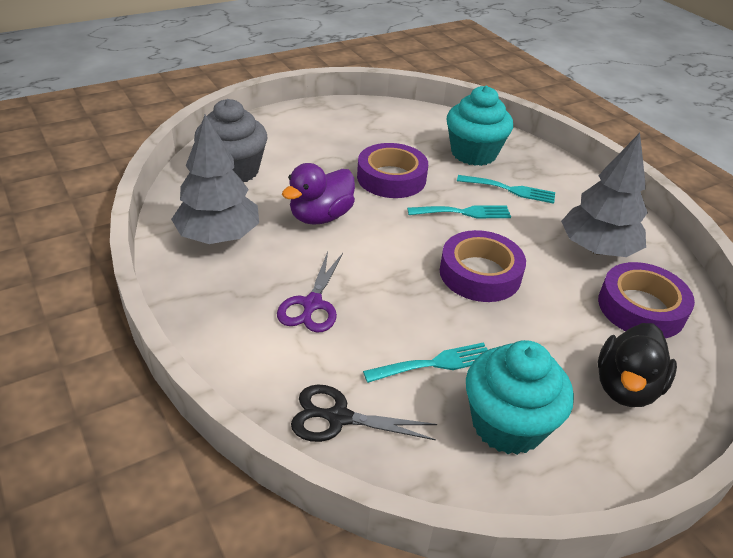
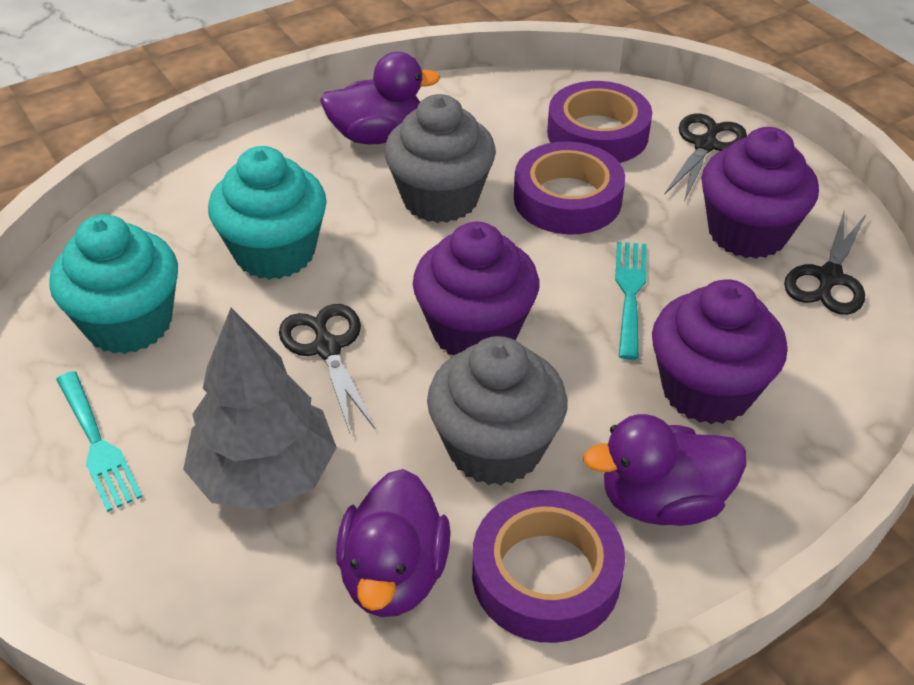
black duck: [598,323,677,407] = 1 -> none = 0
black scissors: [291,385,437,442] = 1 -> [279,304,375,433] [664,113,747,202] [784,209,866,315] = 3
grey cupcake: [194,99,267,182] = 1 -> [384,94,496,223] [427,336,567,485] = 2
grey tree: [171,115,259,244] [561,133,648,257] = 2 -> [183,308,337,511] = 1
purple cupcake: none = 0 -> [413,222,539,355] [652,279,787,424] [701,127,819,259] = 3
purple duck: [282,163,355,225] = 1 -> [320,52,440,144] [336,469,451,617] [583,414,746,526] = 3
purple scissors: [277,252,343,332] = 1 -> none = 0
turquoise fork: [363,342,488,383] [407,205,511,219] [457,175,555,204] = 3 -> [56,371,142,512] [615,242,647,360] = 2

